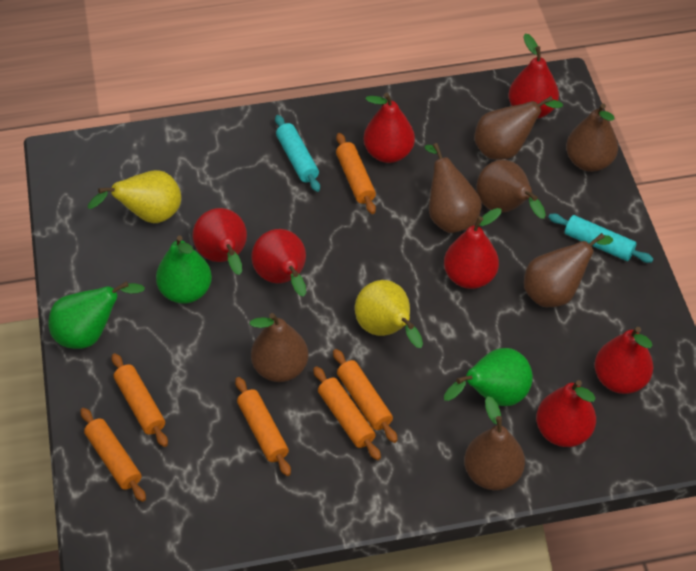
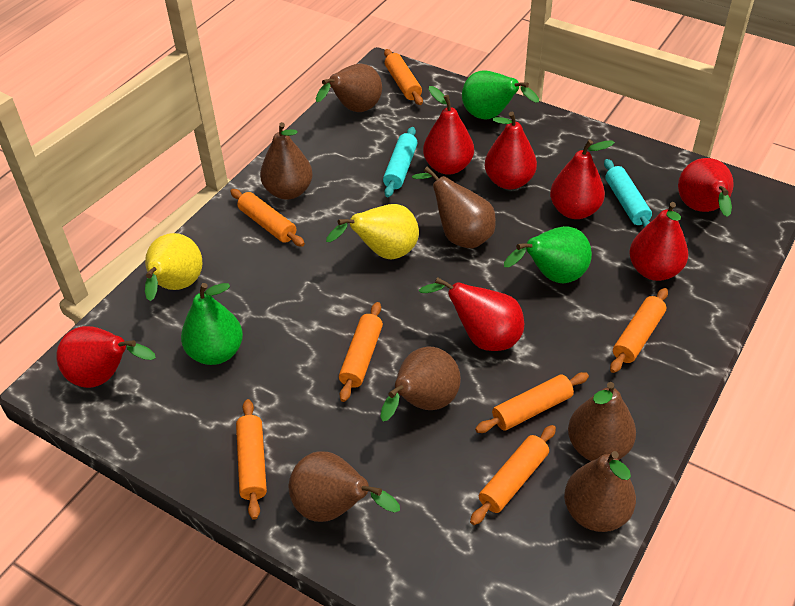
orange rolling pin: [80,408,146,502] [112,353,168,447] [235,377,291,476] [313,366,381,460] [333,349,398,443] [336,133,376,214] = 6 -> [230,189,305,247] [236,399,267,520] [339,302,383,402] [384,49,423,105] [470,425,556,525] [475,372,589,433] [610,288,668,373] = 7

